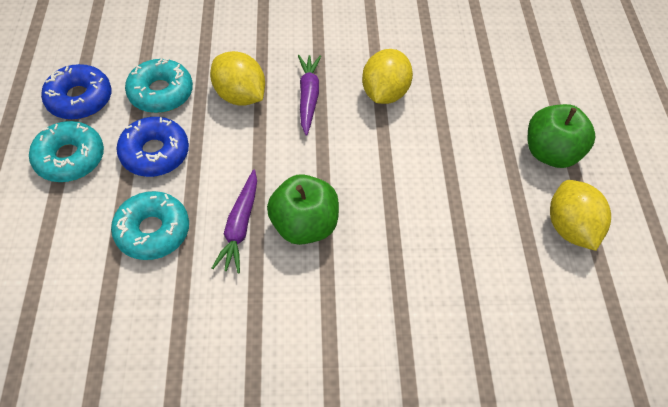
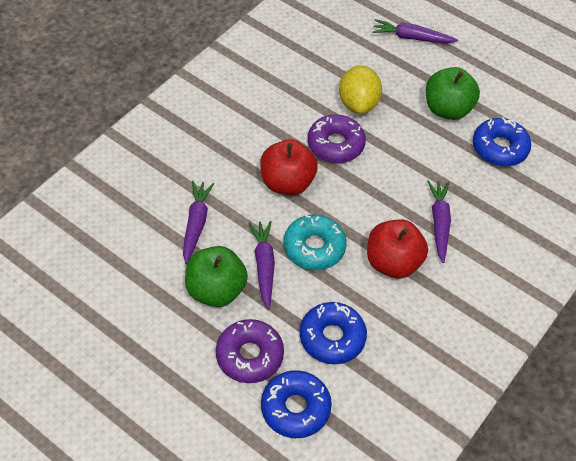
blue donut: [41,64,111,120] [116,117,189,177] = 2 -> [261,370,332,438] [300,302,367,364] [473,117,531,166] = 3
purple carrot: [212,170,257,273] [298,55,321,136] = 2 -> [183,181,214,265] [249,221,275,310] [372,19,458,43] [427,180,451,263] = 4
purple donut: none = 0 -> [216,319,284,383] [308,114,366,163] = 2
red apple: none = 0 -> [260,139,318,195] [367,220,428,278] = 2
turquoise donut: [29,121,104,182] [111,191,189,260] [125,59,193,113] = 3 -> [284,215,347,270] = 1
yellow lemon: [210,51,265,106] [362,49,413,104] [550,180,611,251] = 3 -> [339,65,382,114] = 1

